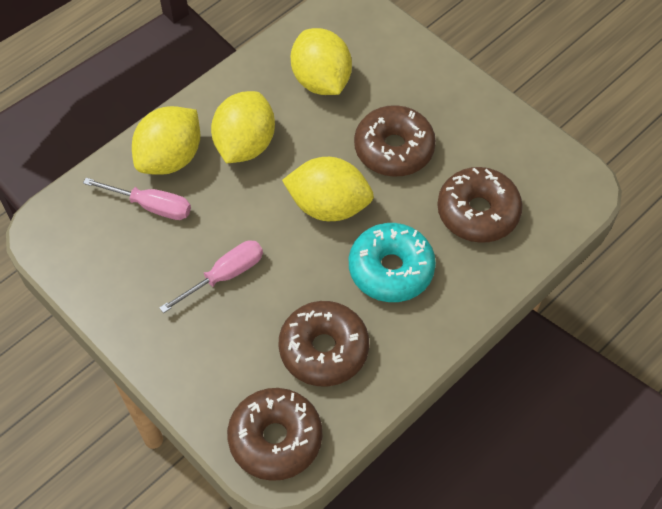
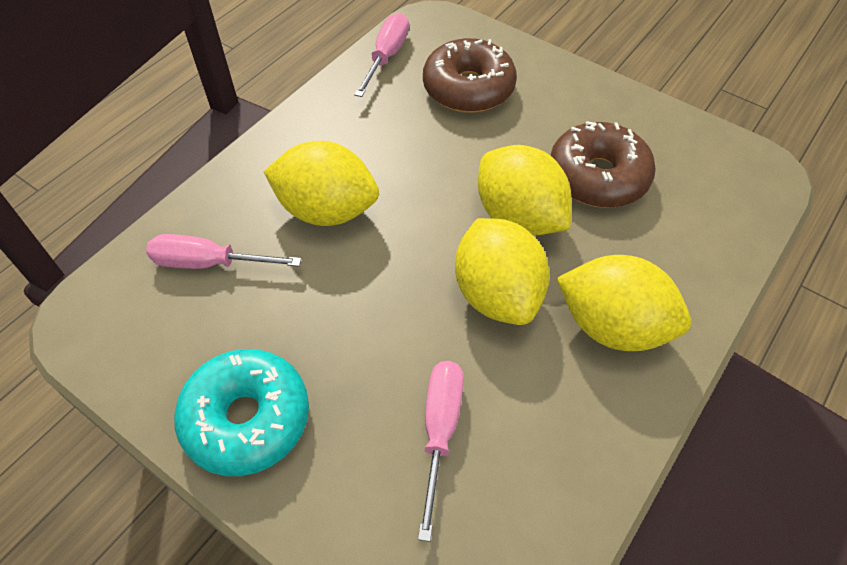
brown donut: [227,388,322,481] [278,301,369,386] [354,105,436,177] [437,167,523,243] = 4 -> [423,38,517,113] [551,121,656,208] = 2
pink screwdriver: [83,178,191,220] [159,240,263,313] = 2 -> [146,234,301,269] [354,13,409,97] [418,361,464,542] = 3

